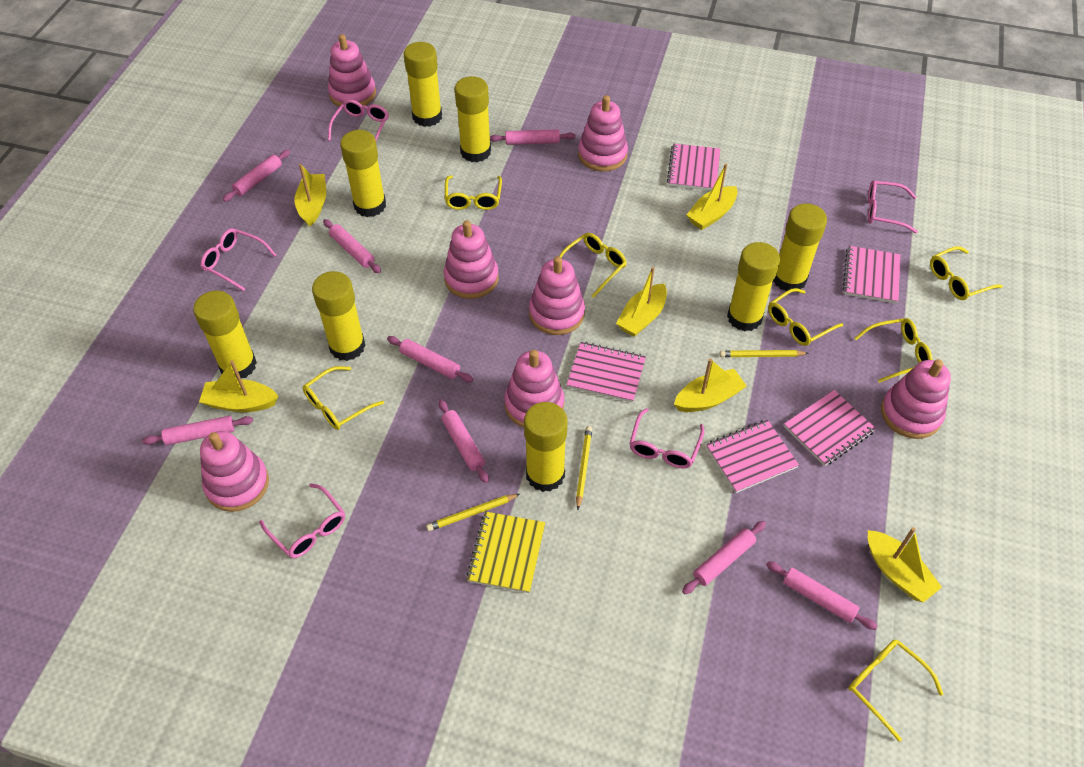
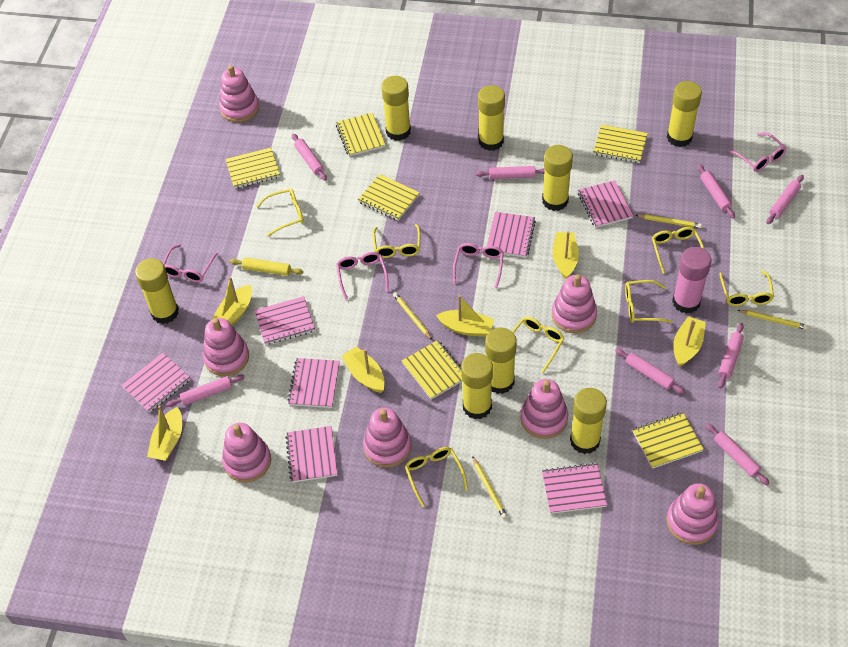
pink glasses: [200,228,276,291] [259,484,345,558] [328,99,389,141] [629,408,704,469] [868,180,918,233] = 5 -> [163,244,218,282] [336,252,389,300] [453,243,504,289] [728,133,787,172] = 4
pink glue stick: none = 0 -> [672,247,712,314] = 1
pink notebook: [566,342,646,403] [667,143,720,191] [706,420,799,493] [784,390,876,466] [843,246,901,304] = 5 -> [121,353,190,413] [255,296,315,345] [285,426,337,483] [288,358,340,408] [487,212,536,258] [542,463,607,514] [578,181,633,228] = 7
yellow notebook: [467,511,545,593] = 1 -> [226,148,280,189] [336,113,386,156] [358,174,420,221] [402,340,463,400] [593,125,648,163] [633,412,704,469] = 6
yellow pencil: [426,494,520,531] [576,426,592,510] [720,350,809,357] = 3 -> [393,292,432,340] [472,456,507,519] [636,214,702,228] [738,310,808,330] = 4
yellow rolling pin: none = 0 -> [229,257,303,276] = 1

